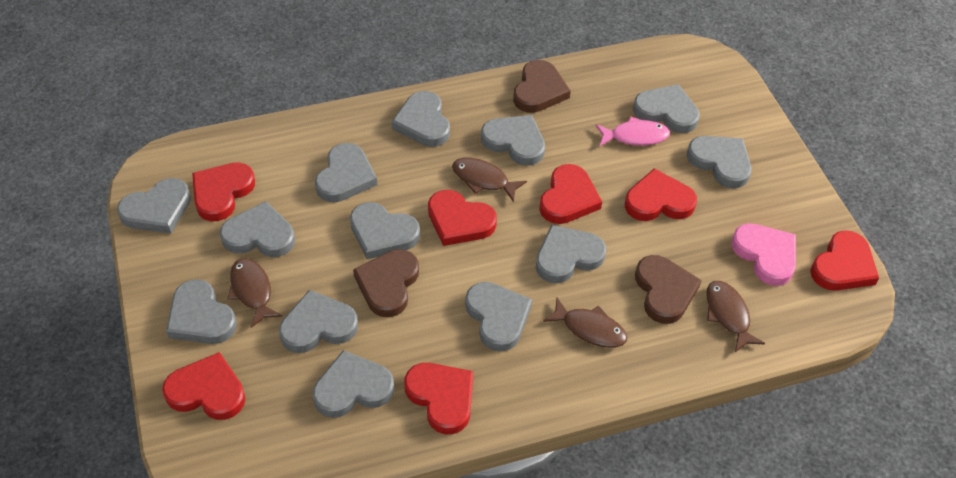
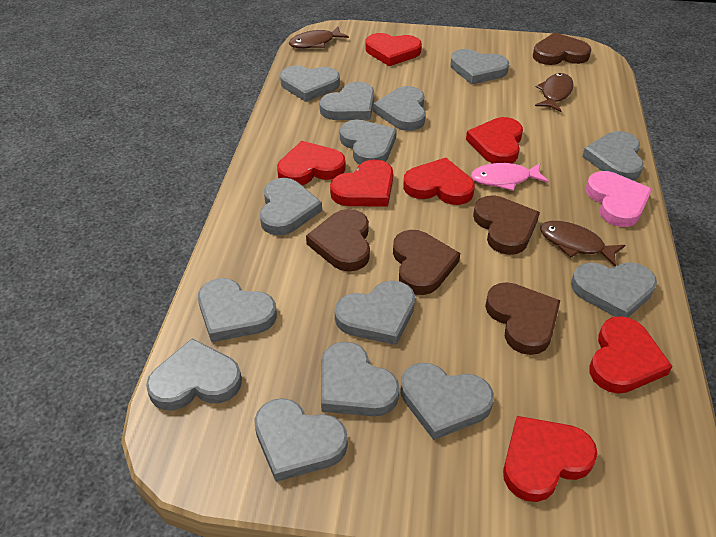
brown fish: [228,258,282,328] [452,158,527,202] [543,298,627,348] [706,281,765,352] = 4 -> [289,27,349,48] [535,73,574,112] [540,221,625,267] = 3
brown heart: [353,249,419,317] [513,60,571,113] [635,255,702,324] = 3 -> [306,209,370,272] [393,230,460,295] [473,195,540,255] [485,282,560,355] [533,32,591,65] = 5
grey heart: [117,178,191,234] [166,279,237,344] [220,201,295,257] [279,290,358,353] [313,350,394,418] [315,143,377,202] [350,202,420,259] [392,91,450,147] [465,282,532,352] [481,115,545,166] [536,225,606,283] [633,84,700,133] [687,136,752,188] = 13 -> [146,338,242,411] [198,278,277,342] [254,398,348,482] [260,178,322,236] [280,65,340,102] [319,82,374,120] [321,342,400,416] [335,280,415,345] [340,120,397,165] [373,86,426,131] [400,363,494,440] [450,49,509,84] [571,262,657,317] [582,131,644,181] = 14

